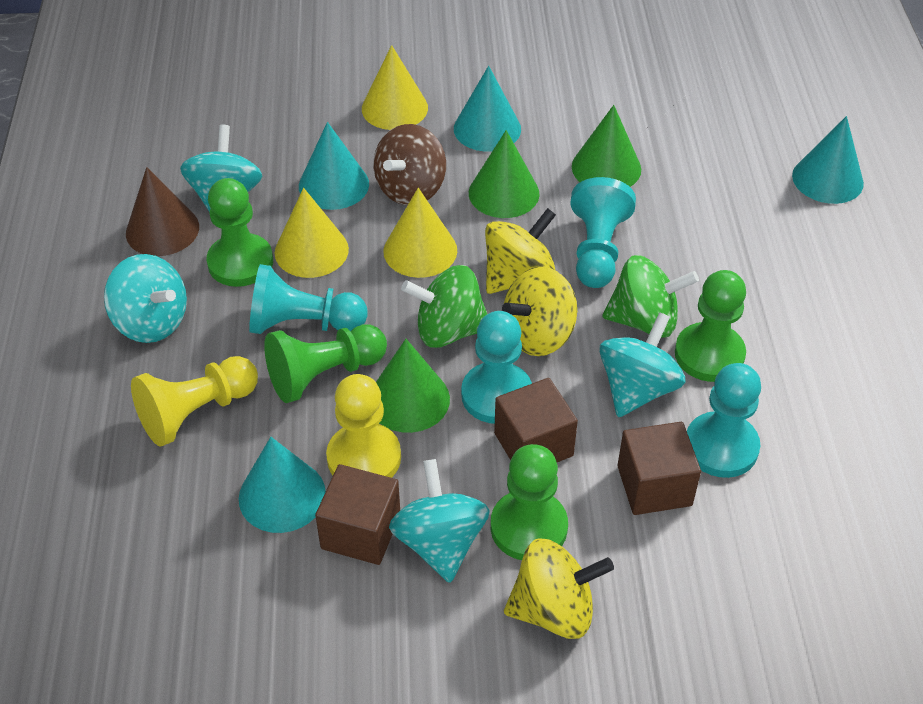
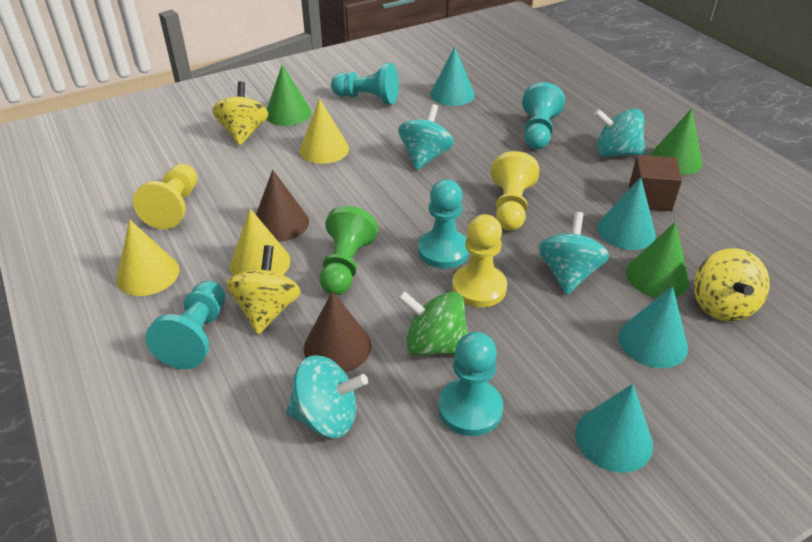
brown cone: [126,167,199,256] = 1 -> [256,170,309,242] [304,291,372,372] = 2
brown cube: [315,464,400,565] [494,378,578,462] [618,422,701,515] = 3 -> [629,155,682,211] = 1
brown spinning top: [373,124,446,205] = 1 -> none = 0
green pawn: [206,178,273,287] [264,324,387,403] [491,444,568,560] [675,270,746,382] = 4 -> [320,206,378,295] = 1
green spinning top: [401,265,487,348] [603,255,699,338] = 2 -> [398,291,468,356] = 1
turquoise pawn: [249,264,368,334] [461,311,532,424] [570,177,636,288] [687,363,761,478] = 4 -> [146,281,226,369] [331,63,399,104] [418,179,469,268] [438,332,503,436] [522,82,565,149] = 5
yellow pawn: [131,356,258,447] [326,374,401,478] = 2 -> [133,164,197,229] [452,214,507,307] [491,151,539,231] = 3

